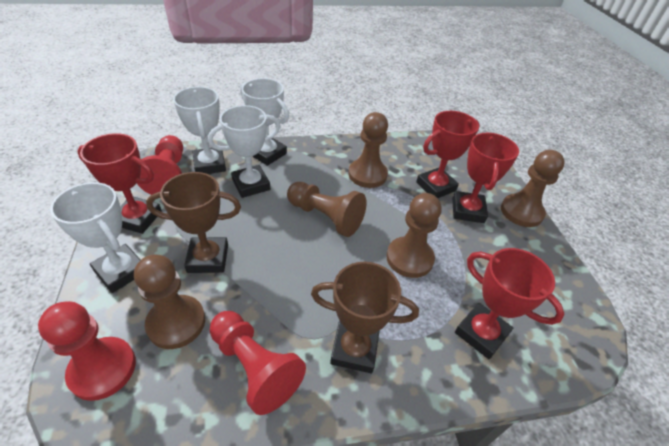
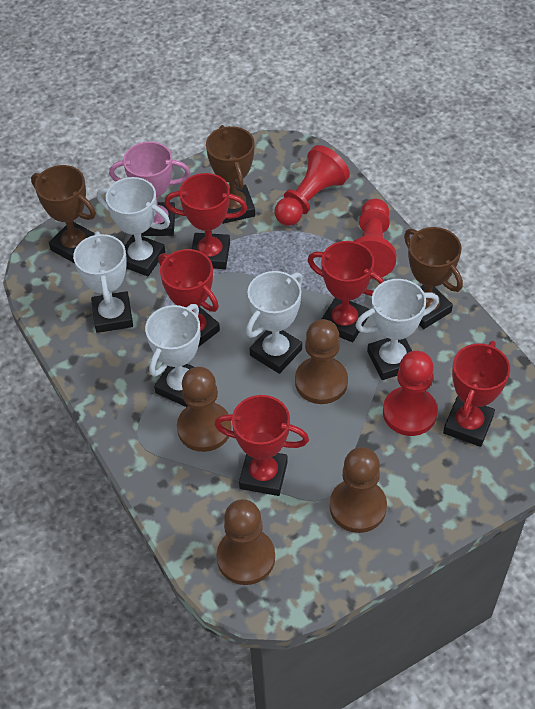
brown pawn: [134,255,205,349] [287,182,367,237] [348,112,388,188] [386,193,442,278] [501,150,565,227] = 5 -> [177,367,231,452] [216,499,275,585] [295,319,348,404] [330,447,387,533] = 4
brown trophy: [146,172,241,273] [311,262,419,373] = 2 -> [31,165,96,263] [206,125,255,224] [404,227,463,329] = 3
pink trophy: none = 0 -> [109,141,191,236] = 1
red trophy: [77,133,162,234] [416,111,480,198] [452,133,519,223] [455,248,565,359] = 4 -> [158,249,220,347] [165,173,247,269] [215,395,309,496] [308,241,384,342] [443,341,510,447] = 5
white trophy: [50,182,141,293] [173,87,226,174] [208,105,280,198] [240,78,289,166] = 4 -> [73,231,133,333] [97,177,170,276] [145,304,200,407] [246,271,303,374] [355,279,439,380] = 5

